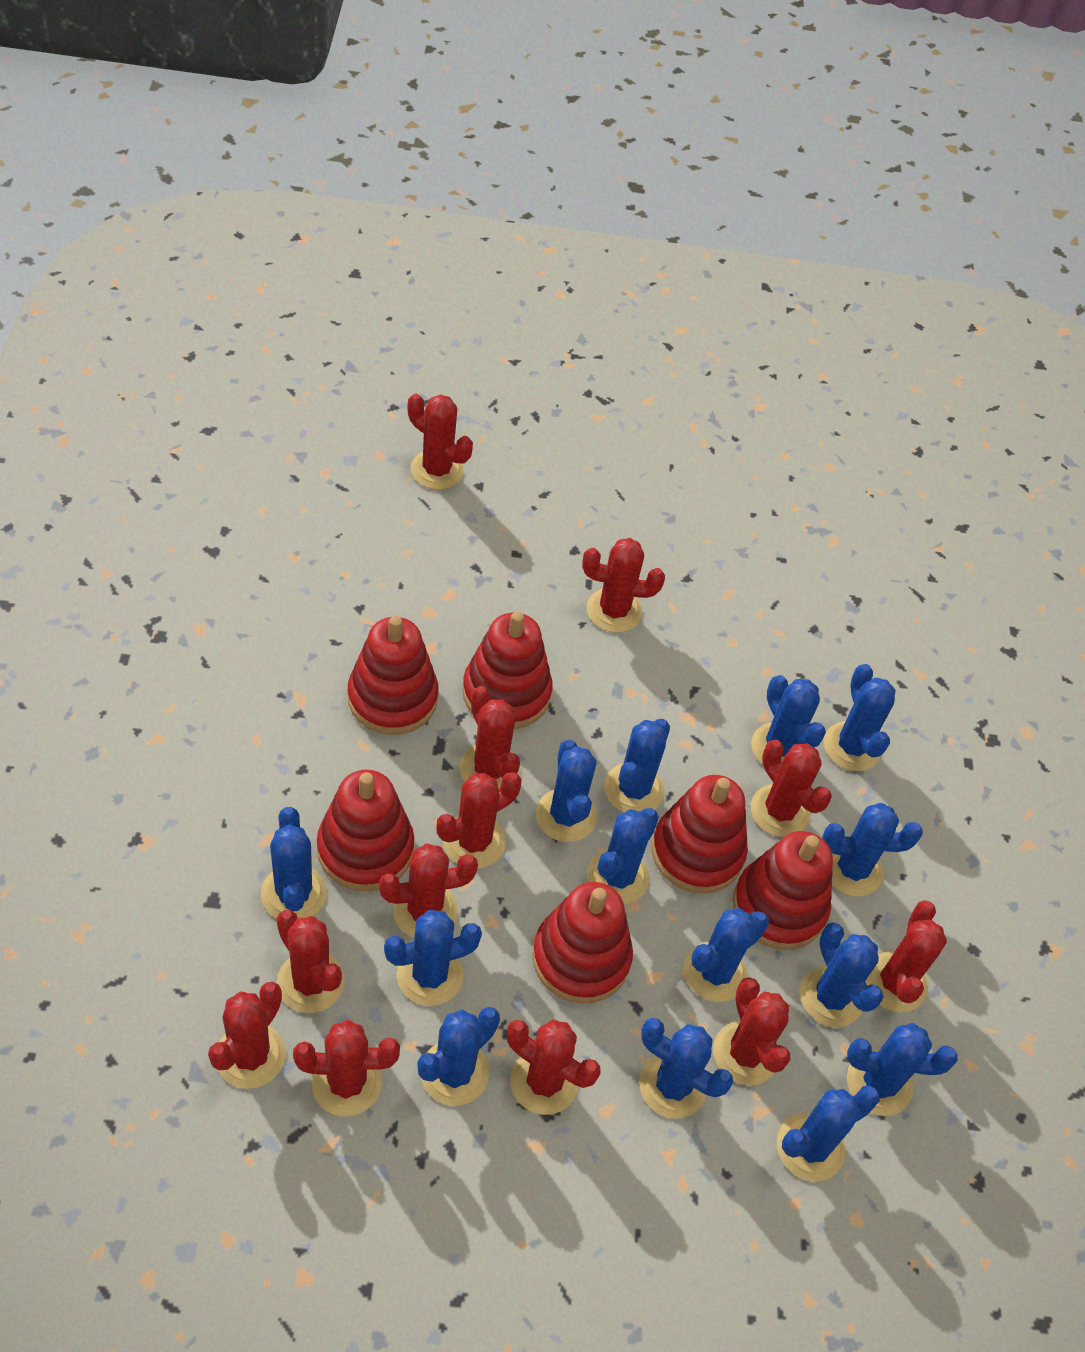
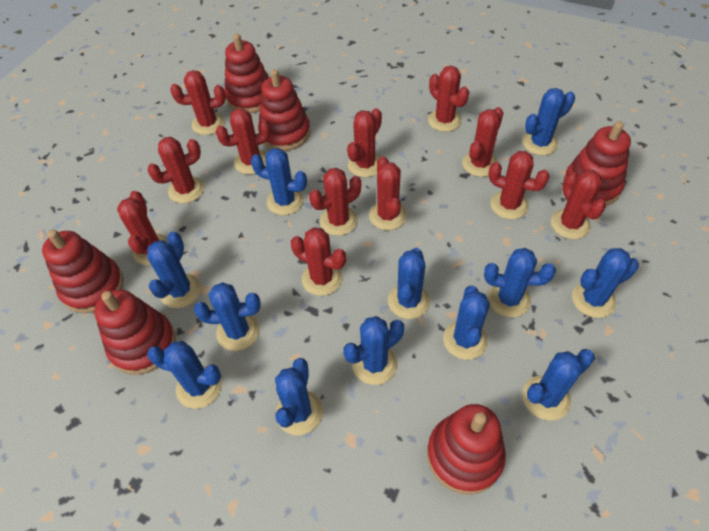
blue cactus: [261,807,327,918] [384,910,482,1006] [417,1007,500,1106] [536,740,597,842] [587,808,659,904] [604,719,670,813] [639,1018,733,1119] [684,908,769,1002] [751,675,826,765] [777,1085,880,1181] [800,922,883,1027] [822,803,923,896] [824,664,896,771] [847,1023,958,1116] = 14 -> [147,232,201,308] [147,341,222,409] [194,282,261,351] [251,148,307,215] [275,358,323,435] [343,316,404,385] [388,248,430,319] [443,286,490,360] [484,248,556,317] [523,88,575,156] [523,349,595,421] [572,248,639,318] = 12

